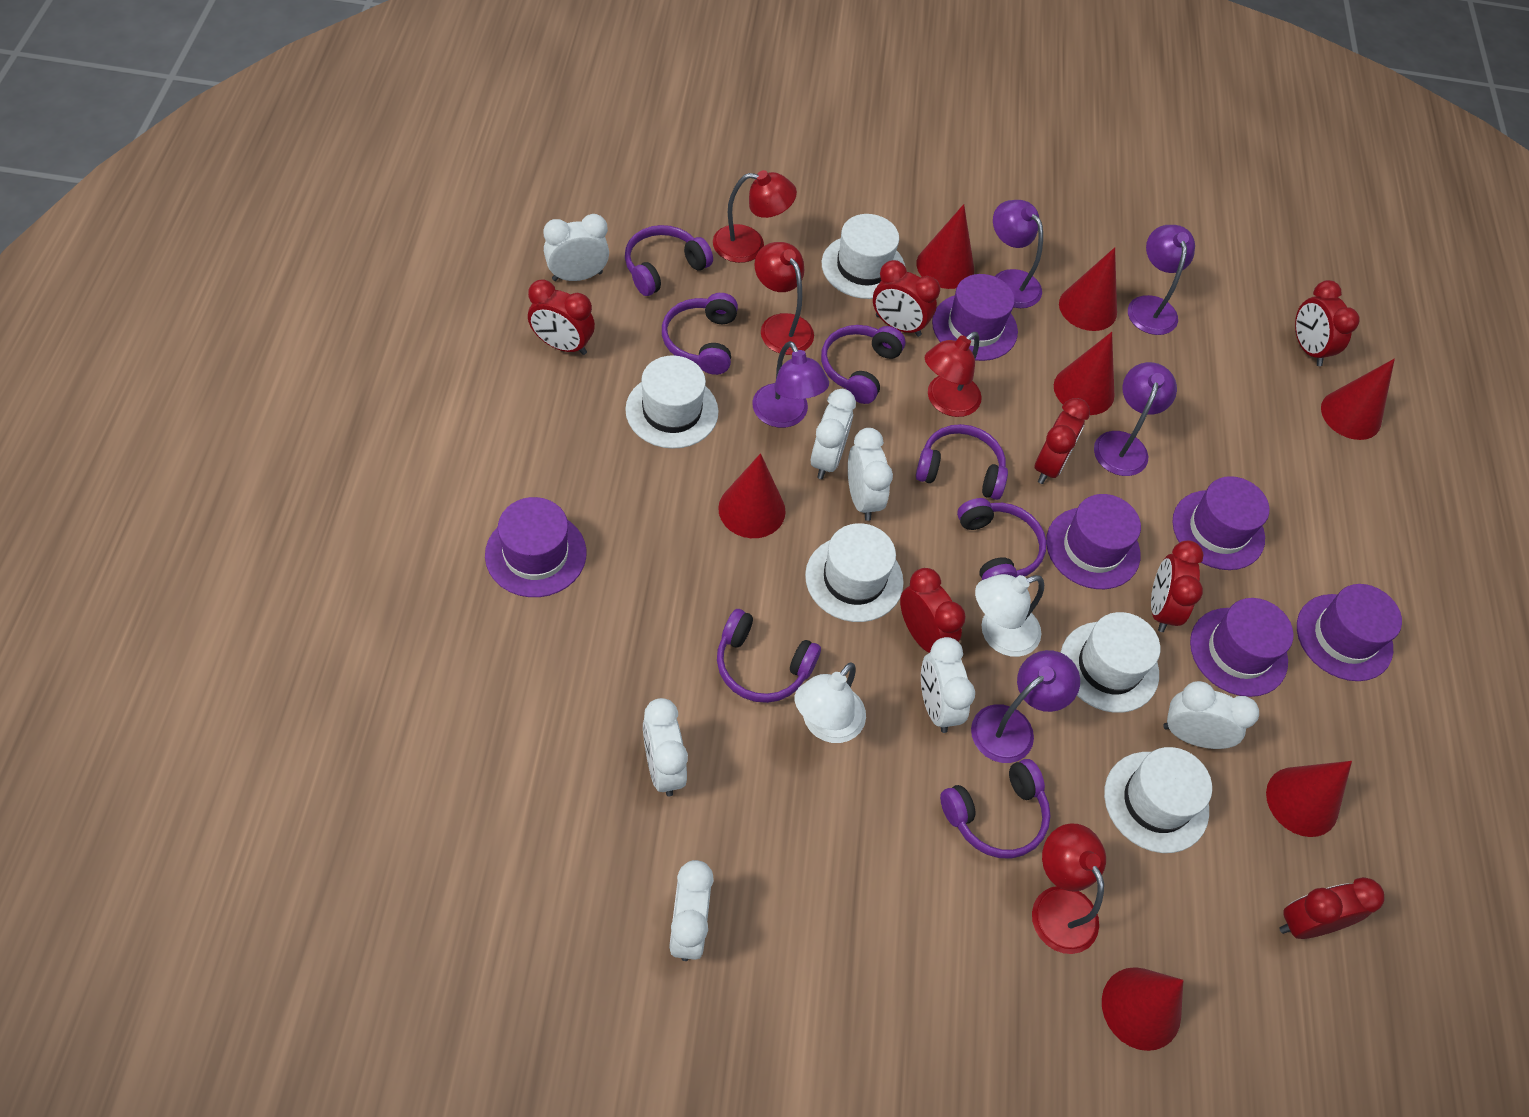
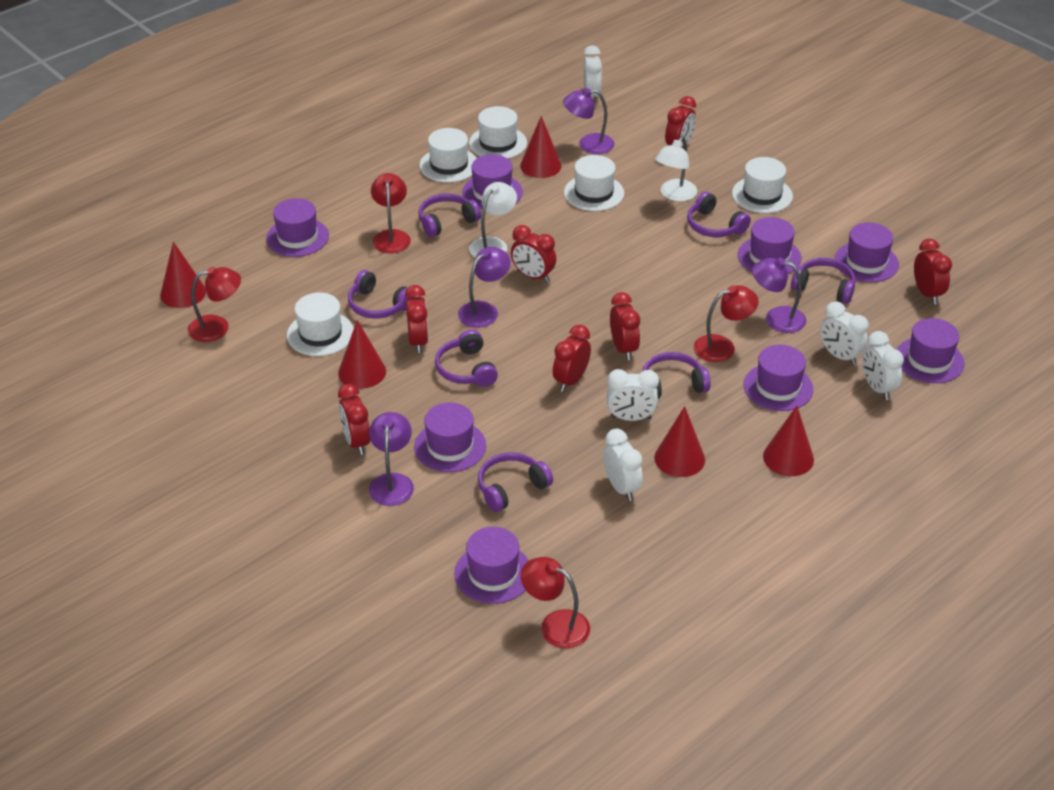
purple hat: [485,497,587,597] [932,274,1018,361] [1046,494,1141,589] [1172,476,1269,570] [1190,598,1294,697] [1297,584,1402,681] = 6 -> [266,198,329,257] [414,402,486,472] [454,527,529,604] [462,154,523,209] [738,217,801,274] [743,345,813,411] [835,222,899,282] [897,318,964,383] = 8
purple lamp: [752,341,829,428] [971,650,1080,763] [993,200,1043,308] [1094,362,1177,476] [1128,225,1195,335] = 5 -> [369,412,414,506] [458,247,511,328] [563,88,614,154] [752,258,806,333] = 4
red cone: [718,453,786,538] [916,204,974,289] [1054,332,1114,415] [1059,247,1117,331] [1102,967,1183,1051] [1266,761,1352,837] [1321,359,1395,440] = 7 -> [160,242,206,308] [338,320,386,389] [520,116,562,178] [654,406,705,477] [763,406,814,476] = 5
white clock: [543,214,609,281] [643,698,688,797] [669,860,714,961] [811,389,856,479] [848,428,893,521] [921,637,975,733] [1163,681,1259,749] = 7 -> [584,45,602,100] [603,429,643,501] [607,369,659,421] [820,301,869,365] [862,331,904,400] = 5

